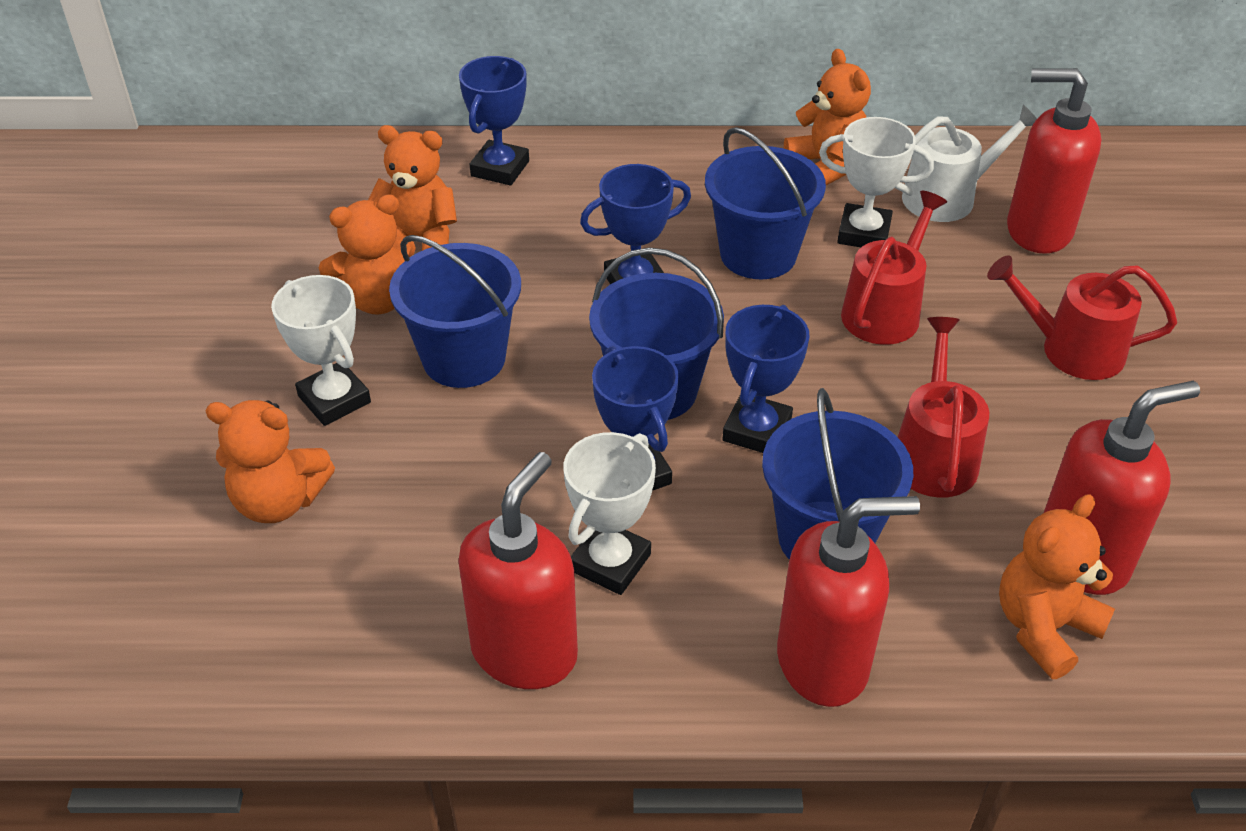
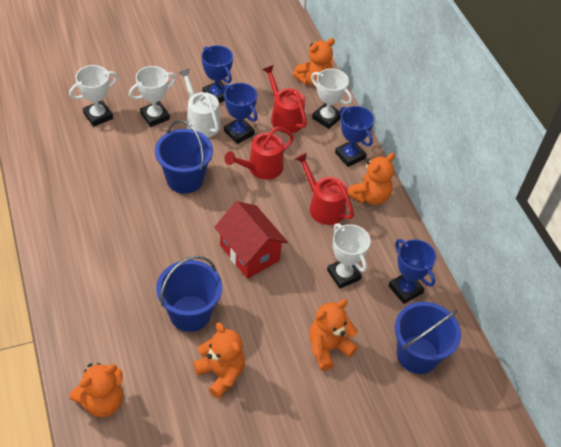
blue bucket: [389,235,521,388] [589,247,724,420] [705,127,826,279] [762,388,913,560] = 4 -> [155,120,213,194] [156,256,222,332] [395,302,461,374] = 3
red house: none = 0 -> [214,201,288,279] = 1
red soap dispenser: [458,452,578,689] [777,496,920,707] [1007,68,1101,254] [1044,381,1200,595] = 4 -> none = 0
white trophy: [271,275,371,426] [564,432,656,595] [819,117,934,247] = 3 -> [69,65,118,127] [129,66,177,127] [311,69,352,129] [327,223,370,289] = 4

